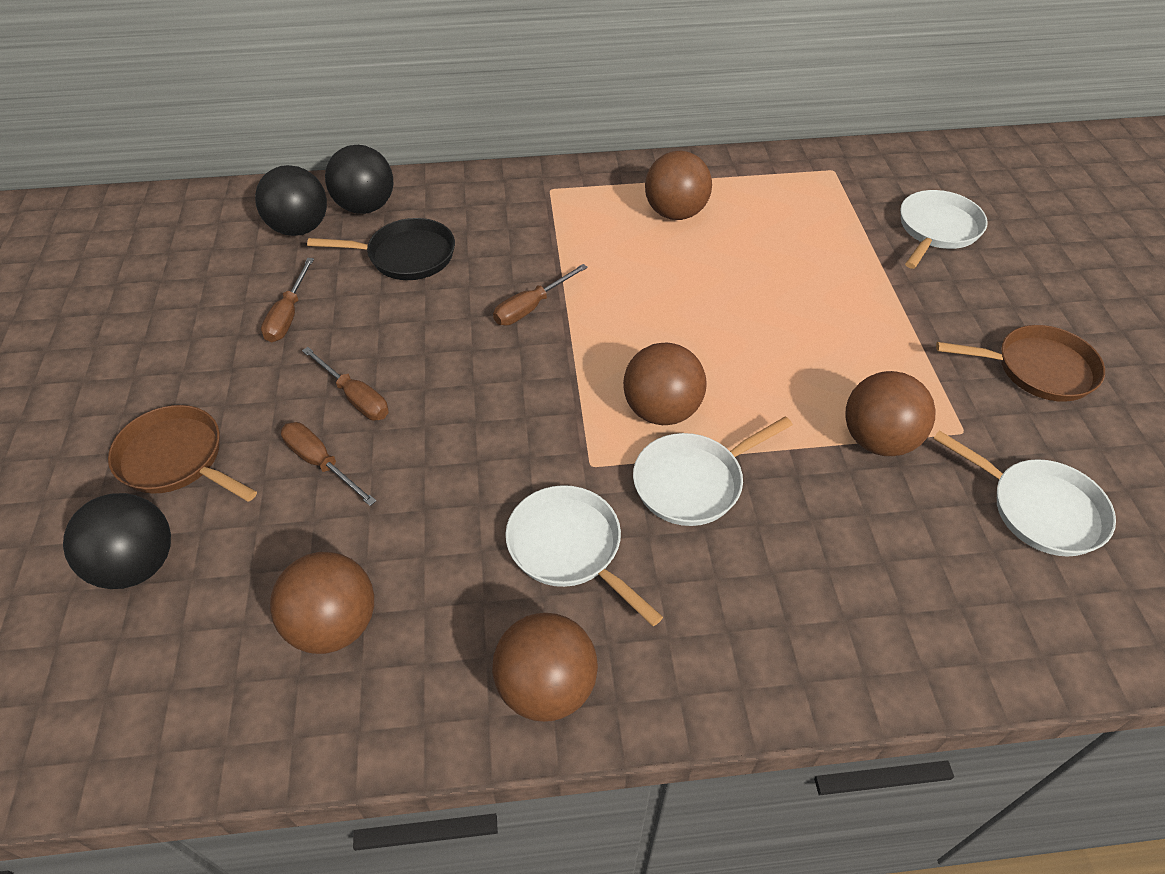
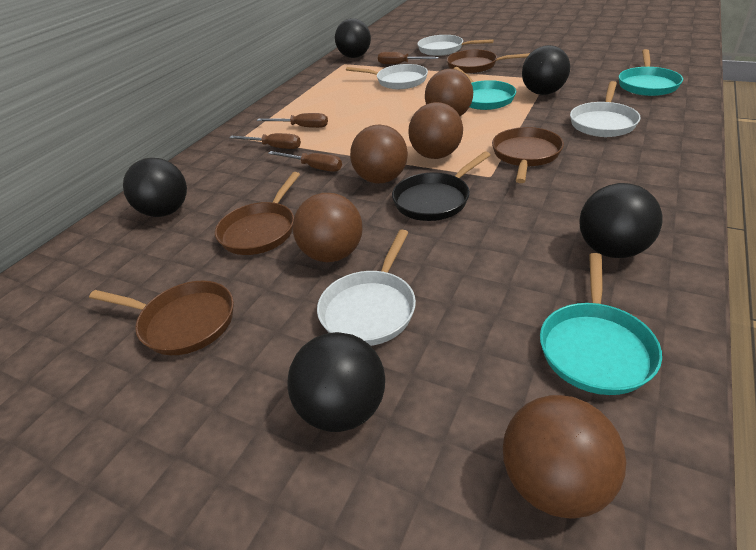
black ball: [63,493,171,589] [255,165,327,236] [325,145,393,214] = 3 -> [123,158,187,217] [288,332,385,432] [335,18,371,58] [522,45,570,95] [579,183,662,258] = 5
brown pan: [108,405,257,502] [936,325,1105,402] = 2 -> [89,281,234,355] [215,172,300,255] [447,50,530,74] [492,127,564,183] = 4
turquoise pan: none = 0 -> [453,67,516,110] [540,253,662,395] [619,49,683,96] = 3

